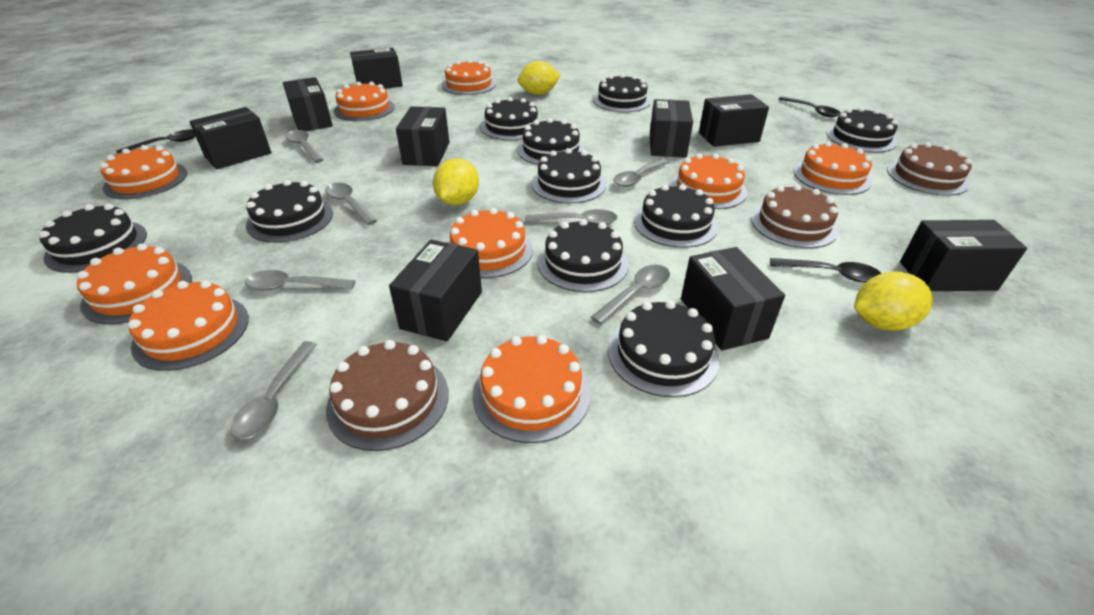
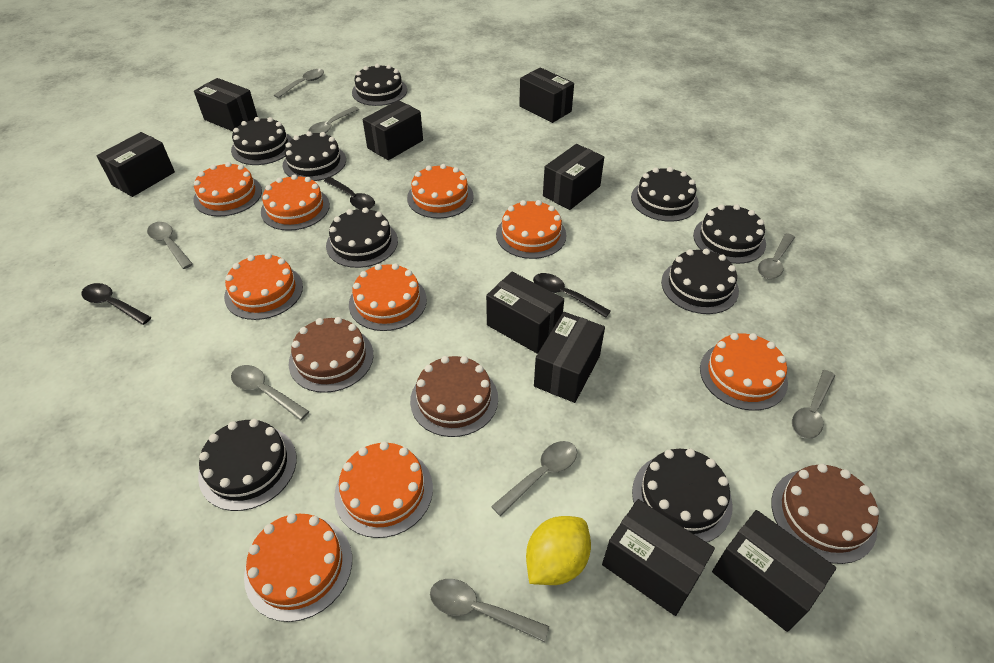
black cake: [39,204,147,273] [246,180,333,243] [481,97,541,140] [517,118,585,165] [532,148,606,203] [538,219,629,292] [593,74,651,112] [608,300,719,397] [634,184,718,248] [827,107,898,153] = 10 -> [198,419,297,511] [231,117,292,165] [283,131,346,181] [326,207,398,268] [352,64,407,106] [631,167,699,222] [632,449,733,542] [661,249,739,314] [693,204,766,264] = 9
grey spoon: [231,341,317,439] [245,270,355,291] [286,130,324,163] [325,182,378,225] [525,209,617,225] [591,265,670,325] [613,158,670,187] = 7 -> [147,222,193,269] [231,365,309,420] [274,69,324,98] [308,107,359,133] [430,579,549,642] [491,441,577,516] [758,233,795,279] [792,370,835,439] = 8
yellow lemon: [433,158,479,205] [518,61,560,95] [854,271,933,331] = 3 -> [526,516,591,585] = 1

